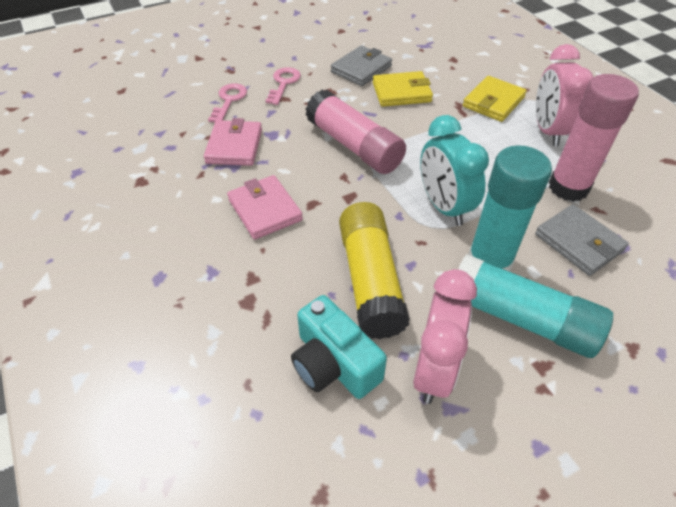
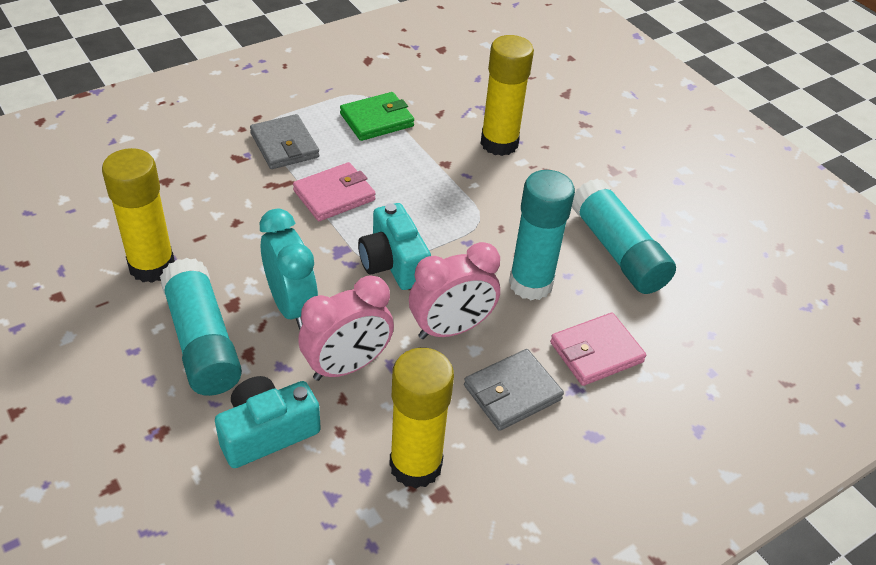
green wallet: none = 0 -> [340,92,414,141] = 1
pink glue stick: [306,90,406,174] [549,74,639,202] = 2 -> none = 0
pink key: [208,83,247,122] [266,67,301,105] = 2 -> none = 0
turquoise camera: [291,295,387,399] = 1 -> [215,376,321,468] [358,203,431,290] = 2
turquoise glue stick: [458,254,613,358] [468,145,552,272] = 2 -> [160,258,242,396] [509,170,575,300] [572,179,676,294] = 3
yellow glue stick: [339,202,410,339] = 1 -> [102,148,175,283] [389,348,454,489] [481,35,534,156] = 3
yellow wallet: [373,71,433,107] [463,76,527,122] = 2 -> none = 0

